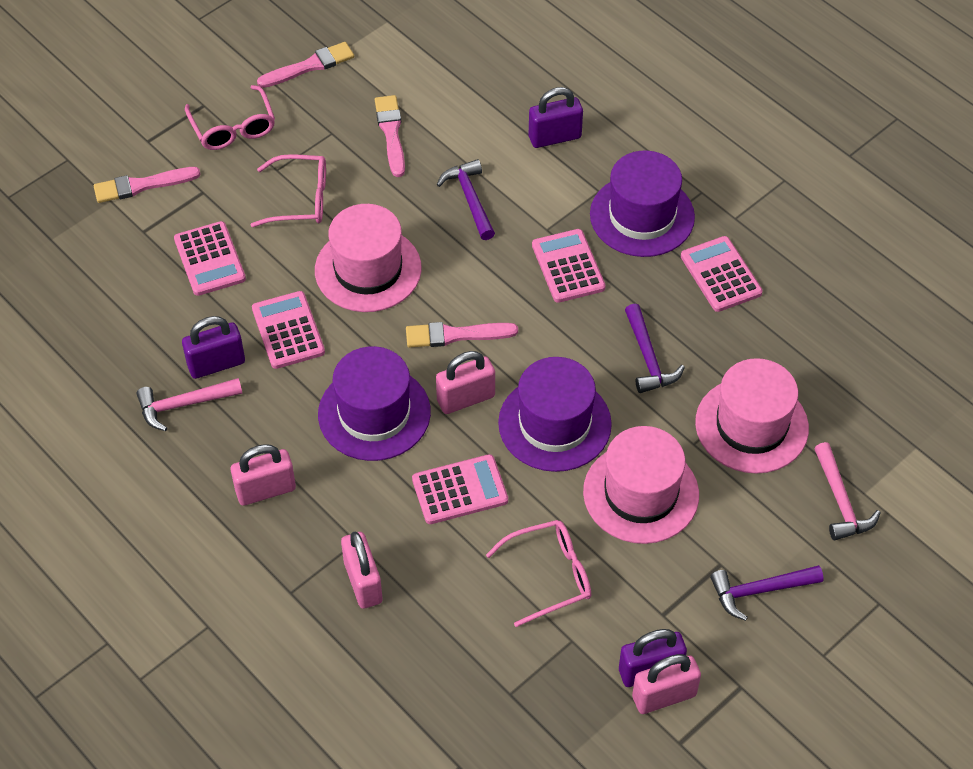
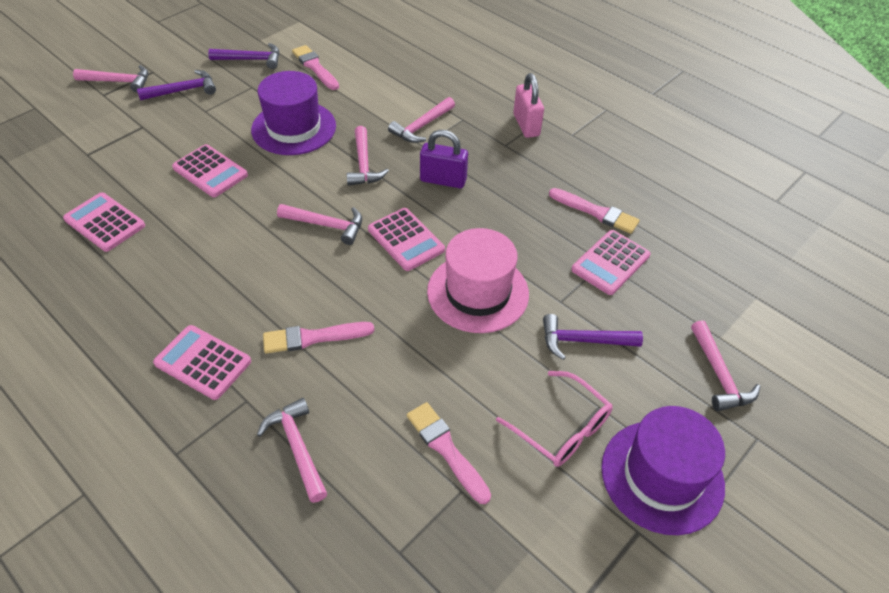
pink glasses: [185,85,275,150] [251,154,326,227] [486,520,591,627] = 3 -> [496,371,613,467] = 1
pink hammer: [136,378,242,431] [814,442,881,540] = 2 -> [73,65,148,93] [257,398,327,503] [277,204,362,245] [347,126,389,186] [388,97,455,143] [691,320,760,411] = 6
pink hat: [315,204,422,312] [583,426,699,544] [695,358,809,474] = 3 -> [427,228,529,333] = 1
pink padlock: [231,444,296,506] [341,532,383,609] [436,351,495,414] [632,654,701,714] = 4 -> [513,73,544,138] = 1
purple hat: [318,346,431,461] [498,357,612,472] [590,150,695,257] = 3 -> [251,71,336,155] [601,406,725,535] = 2
purple padlock: [182,316,245,379] [529,87,583,148] [619,629,687,687] = 3 -> [420,130,468,188] = 1

